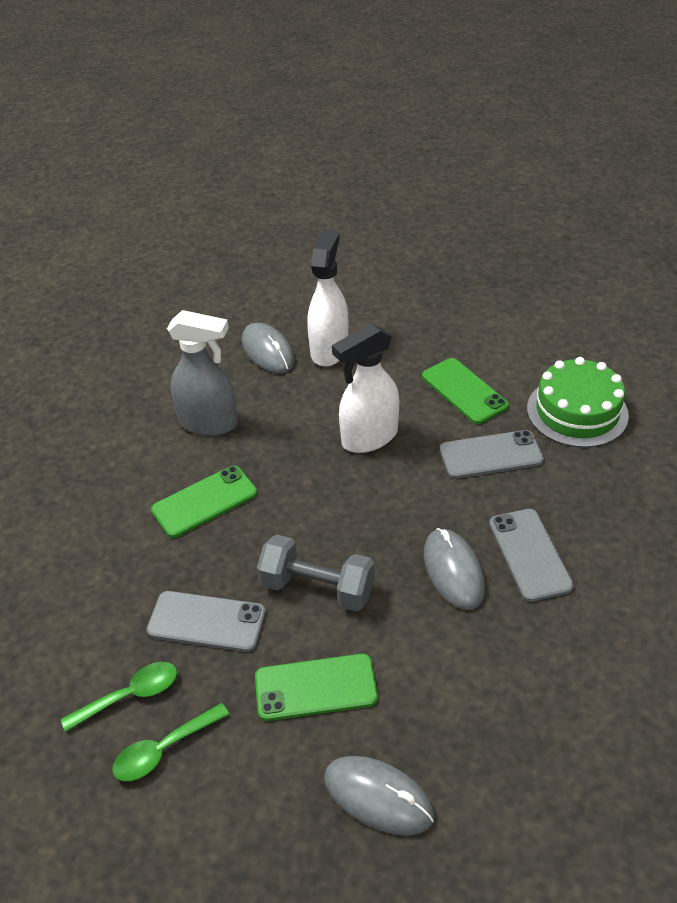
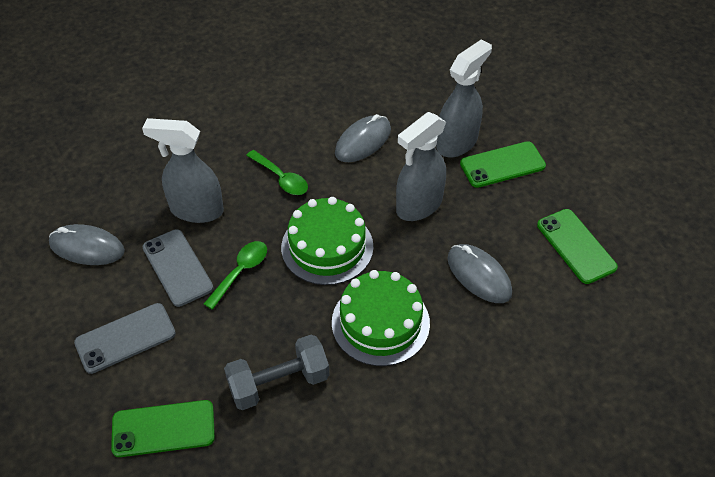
green cake: [527,357,629,448] = 1 -> [281,197,373,285] [332,270,430,366] = 2
grey phone: [147,591,266,652] [440,430,544,479] [489,509,574,602] = 3 -> [74,303,176,374] [143,229,214,307] = 2
grey spray bottle: [167,310,238,436] = 1 -> [142,118,224,223] [396,112,446,221] [436,39,492,158] = 3
white spray bottle: [307,229,349,367] [332,323,399,453] = 2 -> none = 0

